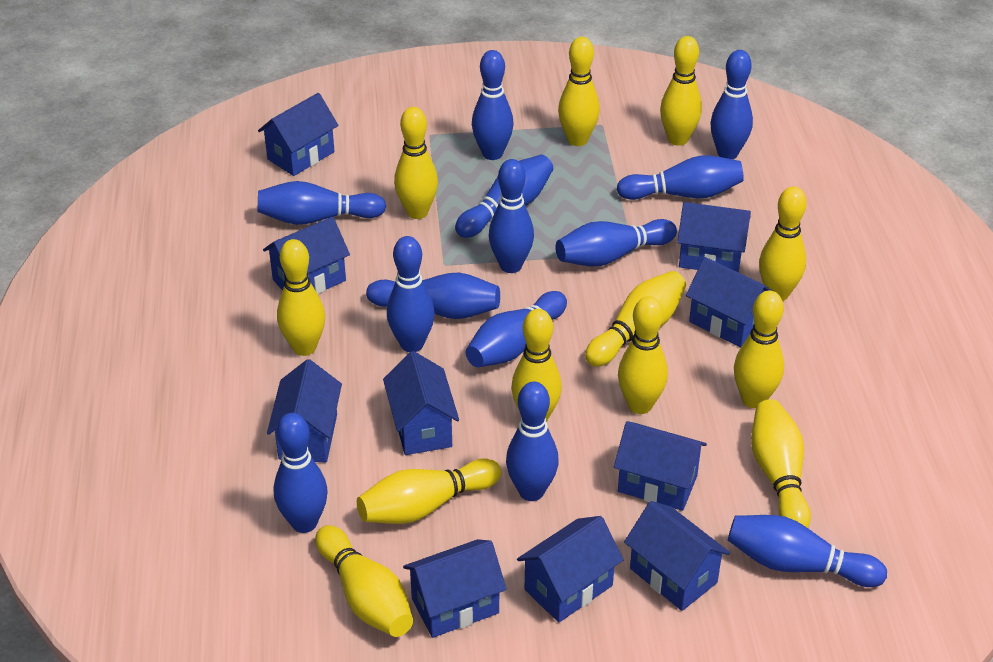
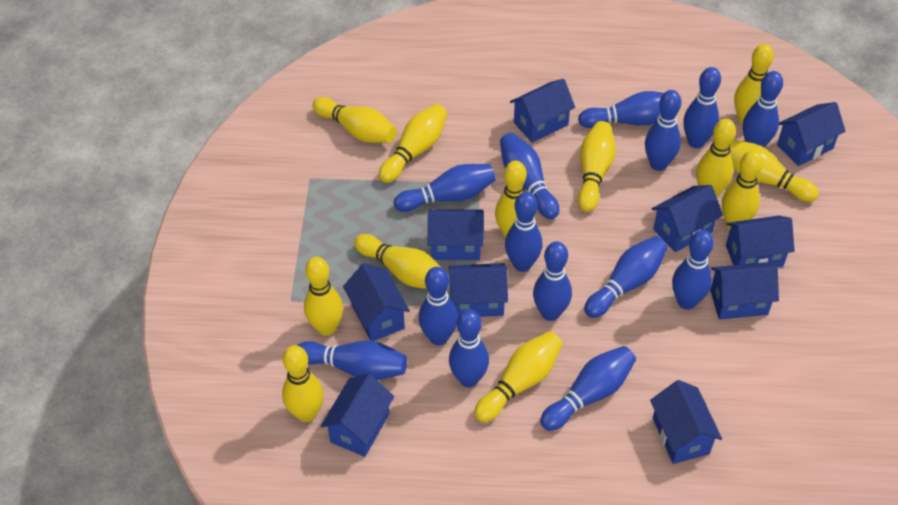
blue bowling pin: [258,181,386,225] [274,413,328,533] [366,273,500,319] [387,236,435,352] [455,154,553,238] [466,291,567,367] [472,50,514,160] [489,159,534,273] [506,382,559,501] [555,219,677,266] [617,155,744,200] [710,50,753,159] [728,515,887,587] = 13 -> [297,341,407,380] [394,164,496,212] [419,267,458,345] [449,309,489,387] [500,133,559,219] [505,192,543,272] [533,241,572,321] [540,346,636,431] [578,91,664,128] [584,236,667,318] [645,90,681,171] [672,230,714,310] [683,67,721,148] [743,71,783,147] = 14

